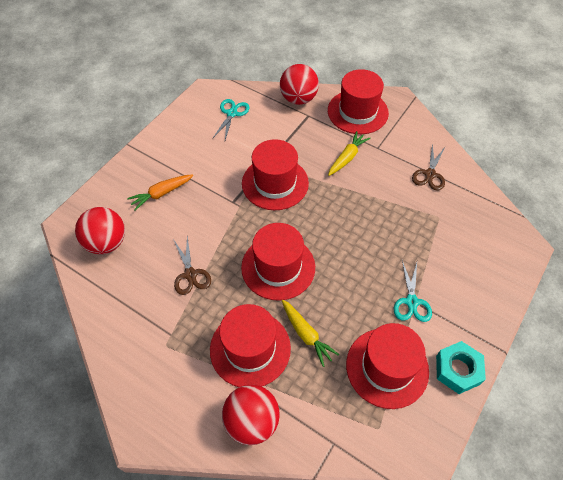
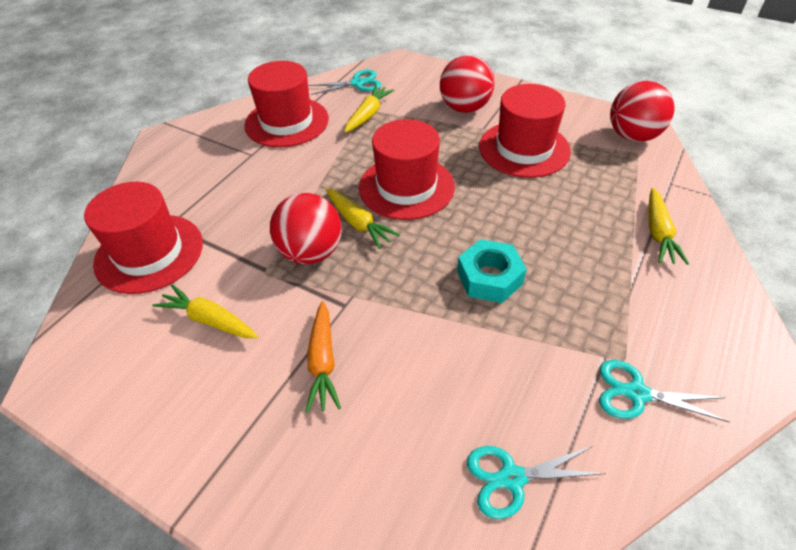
brown scissors: [173,236,211,295] [412,143,445,191] = 2 -> none = 0
red hat: [210,304,291,387] [241,223,315,301] [242,139,309,210] [328,69,389,134] [346,323,429,409] = 5 -> [84,182,203,294] [244,61,329,148] [359,119,455,220] [479,84,571,178] = 4
turquoise scissors: [213,99,249,140] [394,261,432,322] = 2 -> [308,70,381,95] [467,446,606,519] [599,360,730,423] = 3
yellow carrot: [282,300,340,367] [328,131,371,176] = 2 -> [152,284,258,338] [326,188,400,249] [344,85,394,133] [648,188,689,265] = 4

